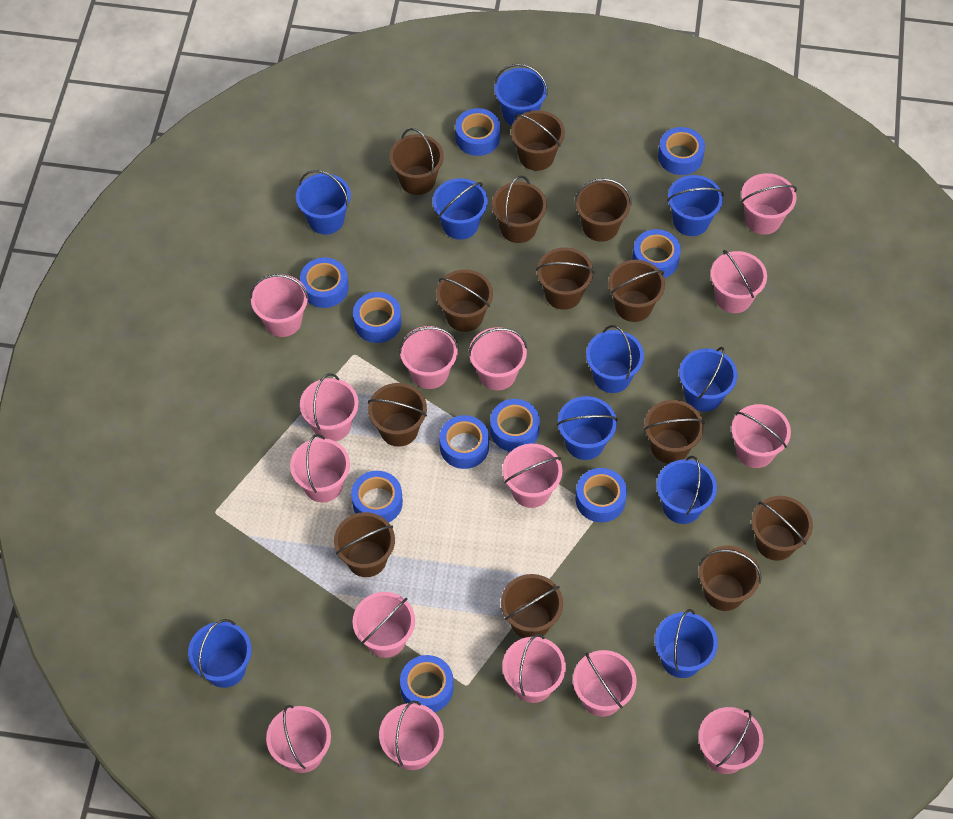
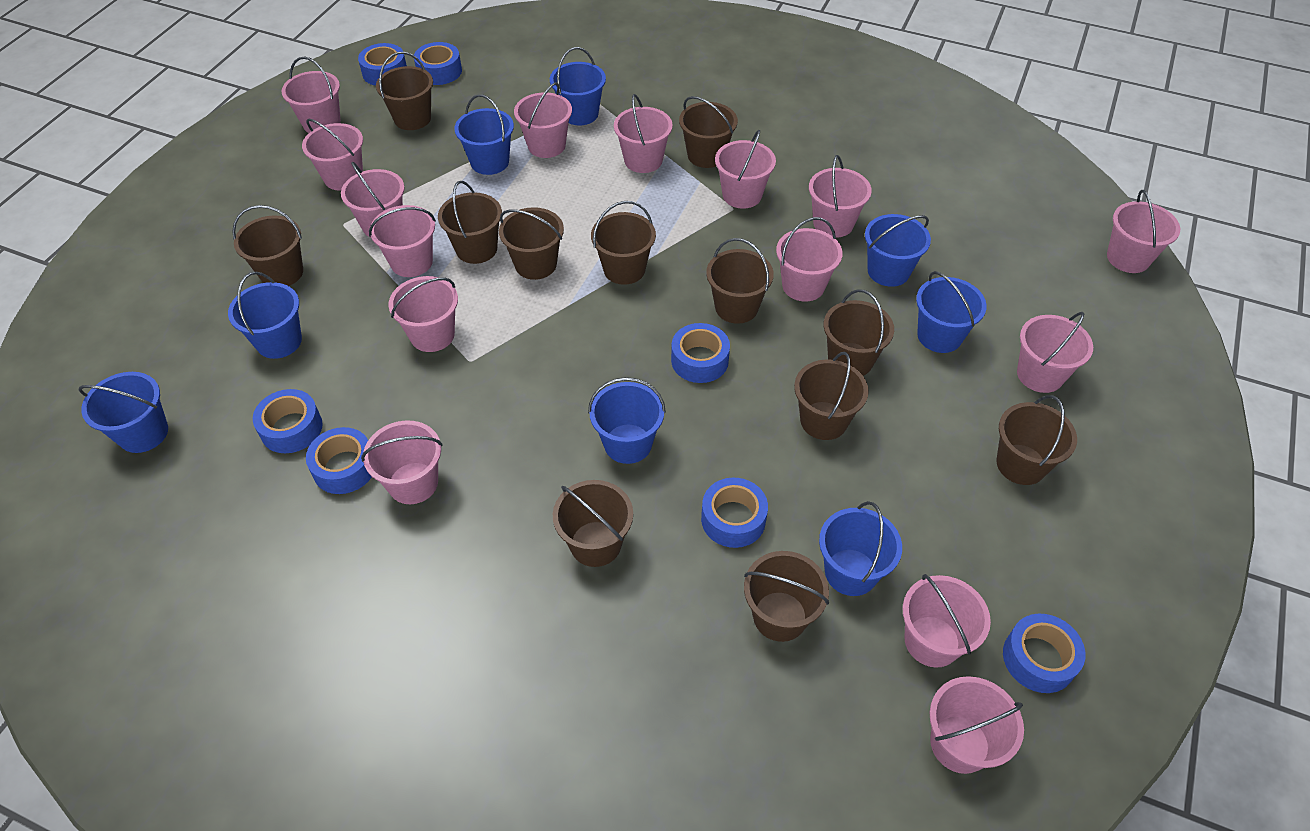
blue bucket: [188,619,251,688] [296,170,351,234] [433,178,488,240] [495,64,548,126] [557,396,618,460] [586,325,644,393] [655,609,718,678] [656,456,717,524] [667,175,724,236] [679,347,737,412] = 10 -> [79,372,168,453] [228,272,302,359] [454,94,514,175] [550,47,606,126] [588,377,666,464] [819,501,902,596] [865,214,931,287] [916,271,986,353] = 8
blue tape: [300,258,348,308] [351,471,403,522] [353,292,402,343] [400,655,454,712] [439,415,489,469] [455,108,500,156] [490,399,540,452] [575,468,627,522] [632,229,681,278] [658,127,705,175] = 10 -> [253,389,323,453] [306,427,372,494] [358,43,407,86] [414,42,462,85] [671,323,730,383] [701,478,768,548] [1003,614,1085,693] = 7
brown bucket: [334,512,395,577] [368,383,427,447] [389,128,444,195] [436,269,493,332] [492,175,547,243] [501,574,563,638] [511,110,565,171] [536,247,594,310] [575,178,632,242] [608,260,665,322] [644,400,705,464] [698,546,762,611] [752,496,813,561] = 13 -> [232,205,303,286] [376,52,433,130] [438,181,502,264] [499,207,564,280] [553,480,633,567] [591,201,656,285] [679,96,738,168] [706,238,774,324] [744,551,829,642] [794,352,869,440] [824,289,894,376] [996,395,1077,485] = 12

